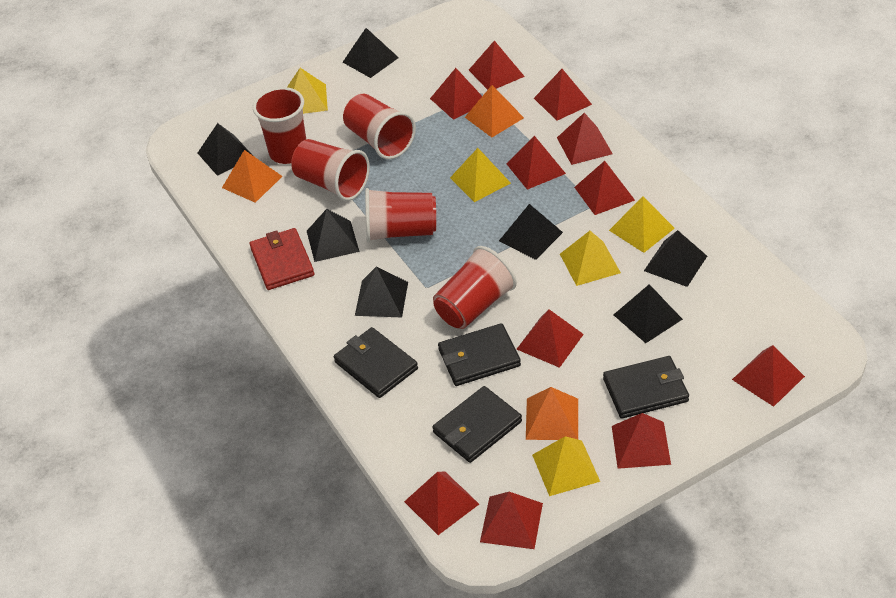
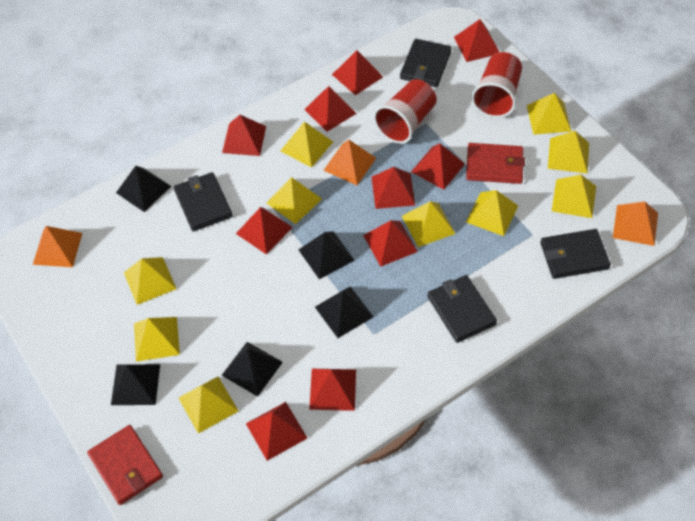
black pyramid: [198,123,252,176] [307,209,360,262] [343,28,399,78] [355,266,408,318] [499,204,563,260] [614,284,683,343] [644,230,707,287] = 7 -> [111,364,160,405] [116,166,171,212] [222,342,283,397] [299,231,355,279] [315,287,374,338] = 5
red cup: [253,87,306,164] [291,139,370,201] [343,94,416,159] [365,188,436,242] [433,246,517,329] = 5 -> [373,79,437,144] [471,52,522,118] = 2
red pyramid: [404,472,479,535] [430,68,482,120] [469,41,525,90] [480,492,543,549] [506,136,566,190] [517,309,584,368] [534,69,592,121] [557,113,613,165] [574,161,635,215] [612,413,671,469] [732,345,805,407] = 11 -> [222,115,266,156] [236,207,293,254] [246,402,307,461] [304,86,357,132] [309,369,356,411] [332,50,383,95] [363,220,418,267] [372,167,415,209] [411,143,465,190] [454,19,499,62] = 10
red wallet: [250,228,314,290] = 1 -> [87,425,163,505] [466,143,525,184] = 2
yellow pyramid: [287,68,328,114] [450,148,511,202] [532,436,600,496] [560,231,621,286] [609,197,675,253] = 5 -> [124,257,177,305] [134,317,180,362] [179,377,238,434] [267,177,322,224] [281,122,333,168] [402,201,455,247] [466,190,518,236] [527,93,571,135] [548,131,589,173] [552,174,596,218] = 10

